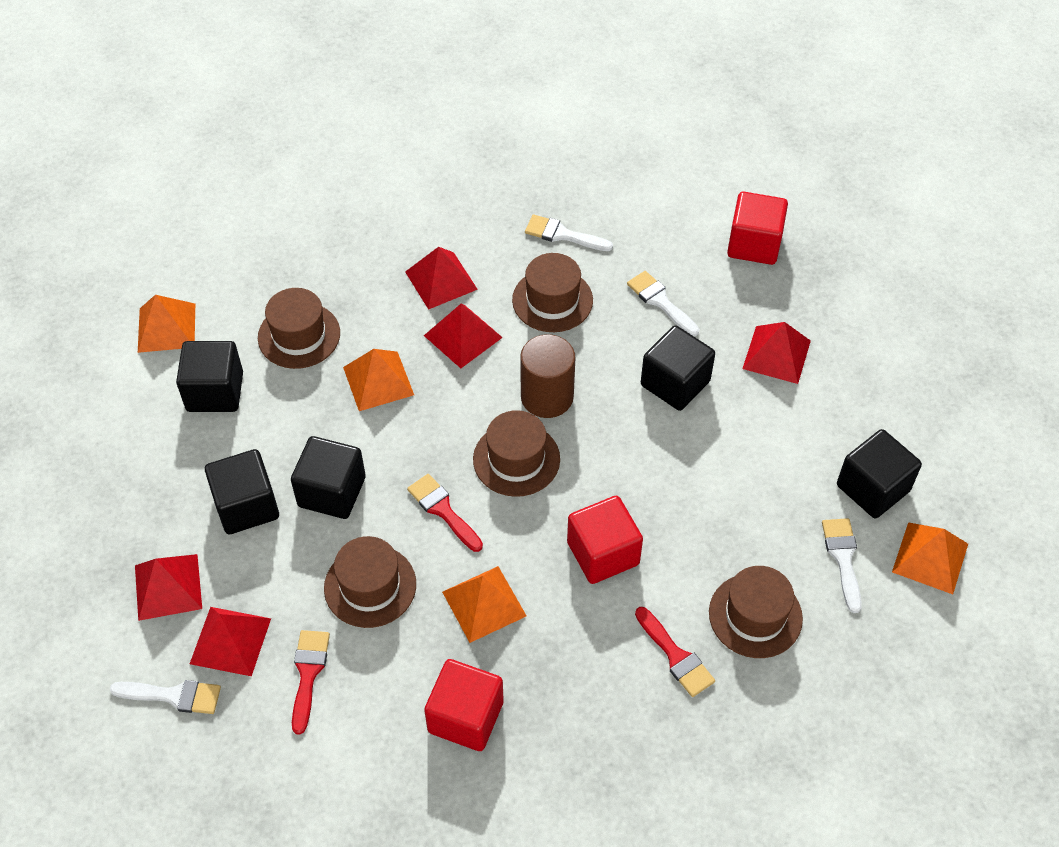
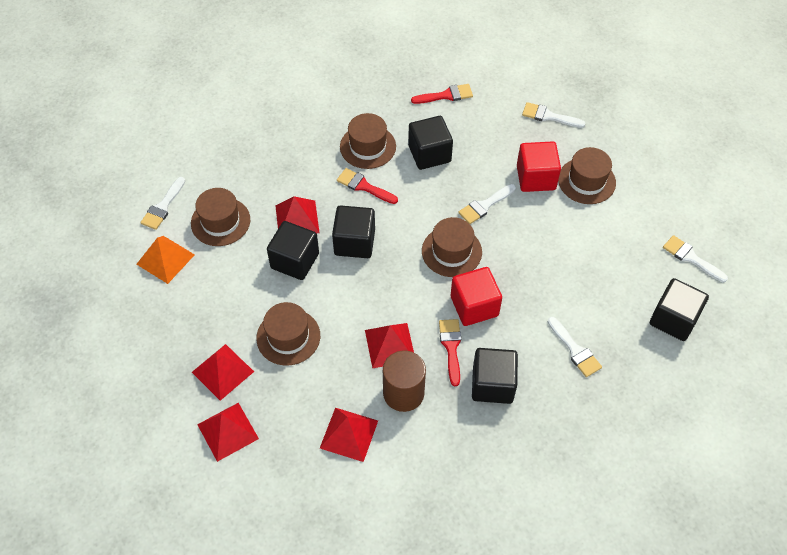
orange pyramid: [138,295,195,353] [343,349,414,411] [442,566,526,643] [892,522,968,594] = 4 -> [136,236,195,284] = 1
red cube: [424,659,504,751] [567,496,643,584] [727,192,788,265] = 3 -> [451,267,502,326] [517,141,561,192] = 2
white brush: [110,680,221,714] [525,215,613,251] [627,271,699,336] [822,518,862,613] = 4 -> [140,177,185,230] [458,184,516,224] [522,102,585,128] [548,317,602,377] [663,235,728,282] = 5

